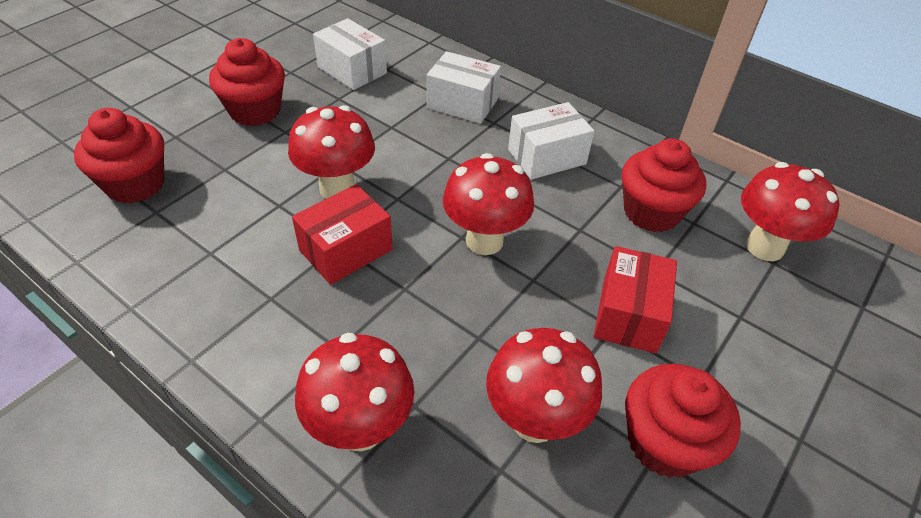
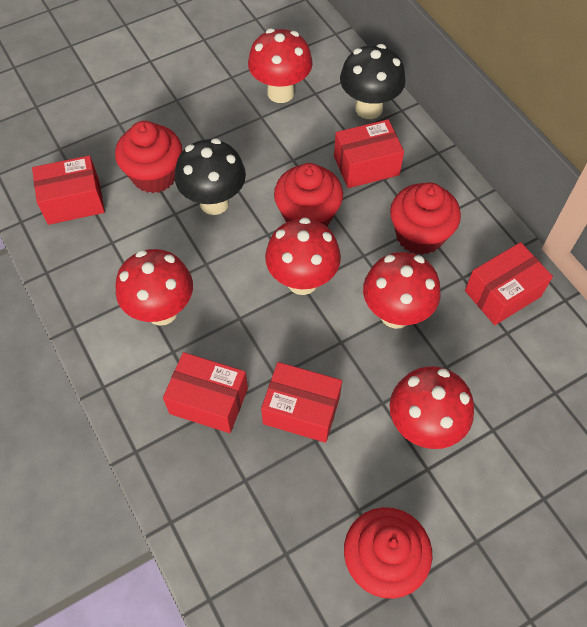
black mushroom: none = 0 -> [175,138,246,215] [340,44,406,119] = 2
red box: [292,184,392,285] [594,246,677,353] = 2 -> [32,155,105,225] [163,352,248,433] [261,362,342,443] [334,119,404,188] [465,242,553,325] = 5
white box: [313,18,387,90] [427,51,501,124] [508,102,594,180] = 3 -> none = 0

